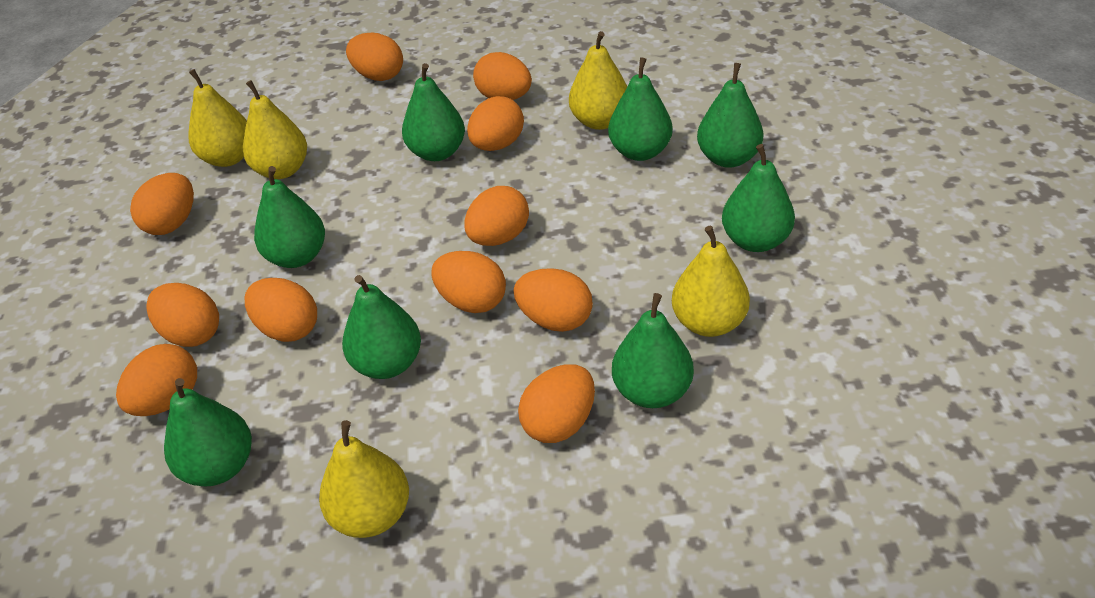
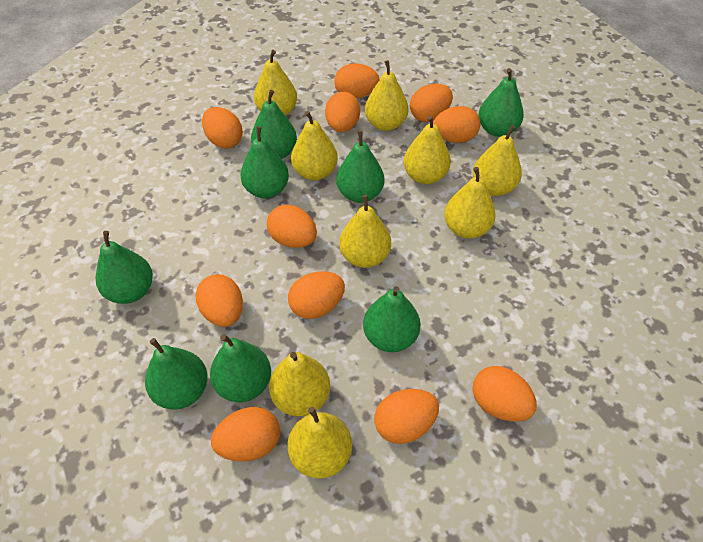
yellow pear: [188,69,247,167] [243,80,307,179] [319,420,409,538] [569,31,627,130] [672,226,750,337] = 5 -> [254,50,297,116] [269,352,330,417] [288,407,352,479] [291,111,338,180] [339,195,391,268] [365,60,408,131] [403,115,451,184] [444,167,496,239] [473,125,522,196] = 9

